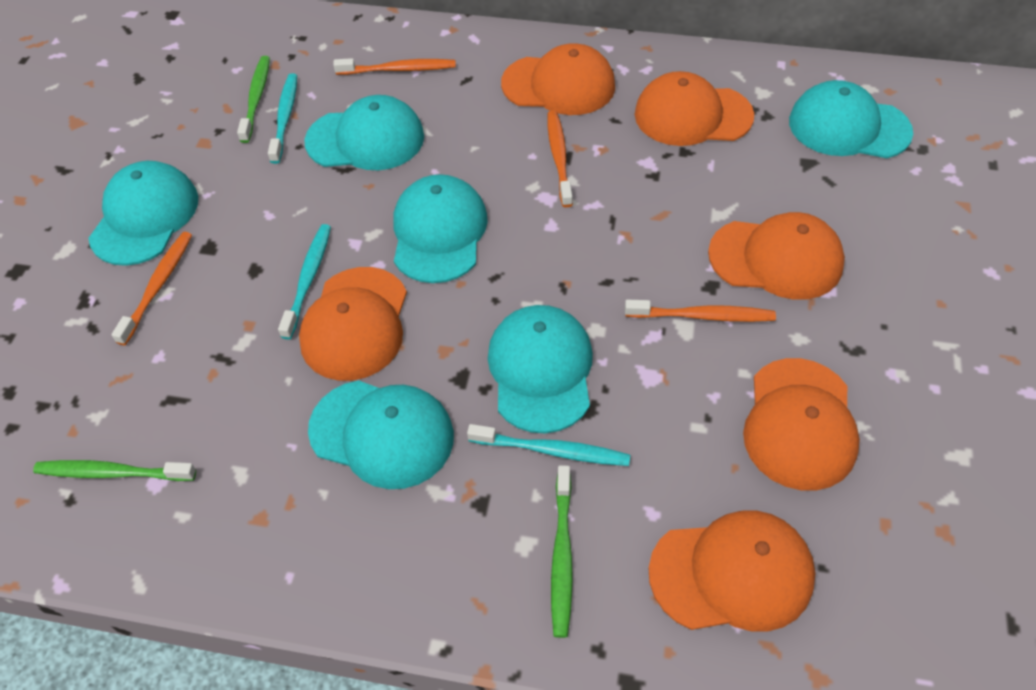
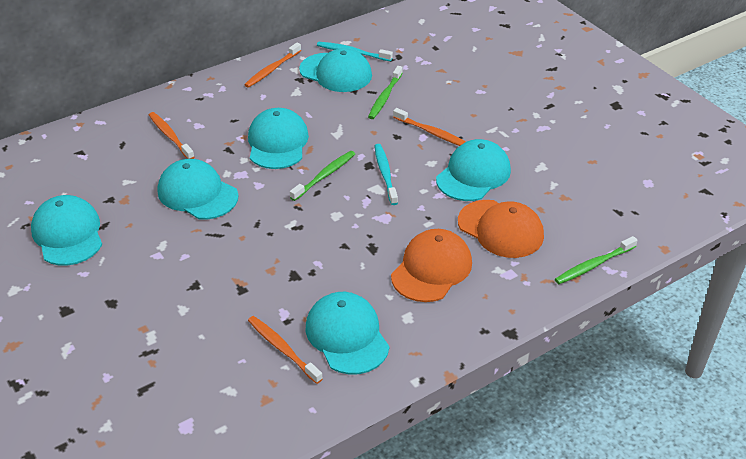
orange cap: [299,267,407,381] [501,43,615,115] [635,71,754,146] [648,511,816,632] [708,212,845,300] [743,358,860,491] = 6 -> [391,229,472,302] [458,200,544,258] = 2
turquoise toothbrush: [268,73,297,164] [278,224,331,340] [467,424,630,466] = 3 -> [317,42,393,61] [374,144,398,205] = 2

